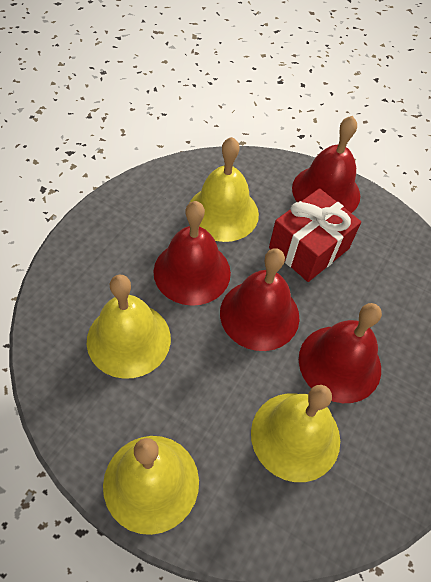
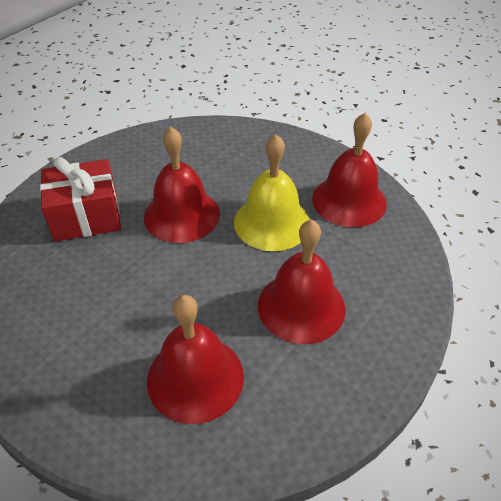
yellow bell: [87,275,171,379] [103,436,199,535] [190,137,259,242] [251,385,340,482] = 4 -> [234,134,310,251] = 1

